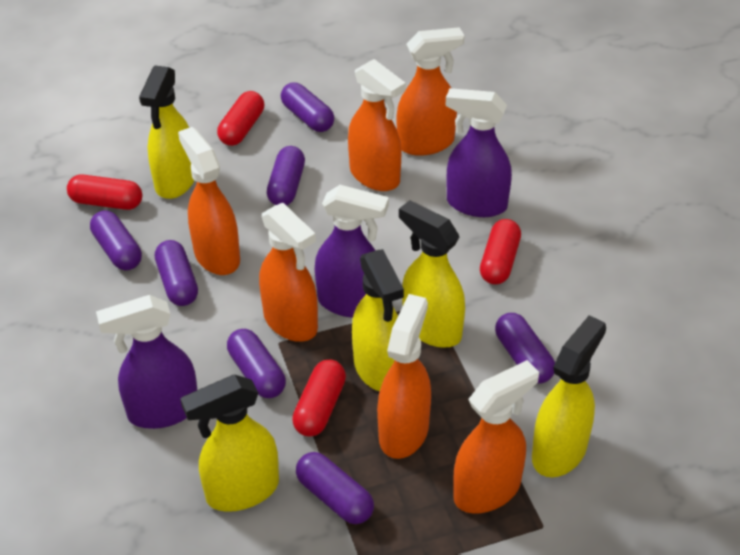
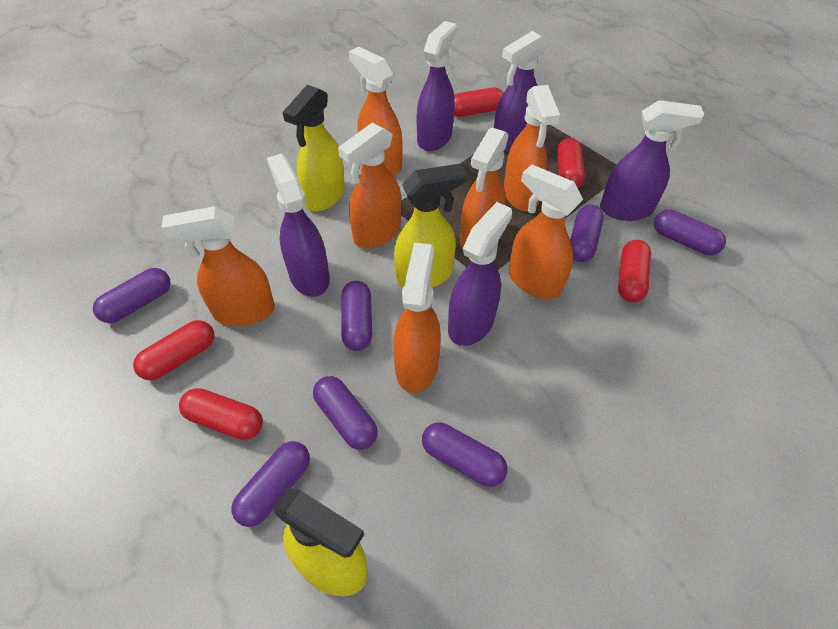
orange spray bottle: [178,127,240,275] [259,203,318,342] [348,59,406,191] [377,294,431,459] [397,27,464,156] [453,360,539,514] = 6 -> [161,206,275,326] [338,122,401,248] [349,47,403,175] [393,242,441,393] [460,127,509,249] [504,85,560,211] [509,165,583,299] = 7
purple spray bottle: [96,295,197,429] [315,185,389,318] [445,88,512,217] = 3 -> [267,154,330,297] [417,21,457,151] [448,202,512,346] [494,31,547,152] [600,100,704,221] = 5
red capsule: [67,174,142,210] [217,91,264,146] [292,360,346,437] [480,219,521,284] = 4 -> [133,320,215,380] [179,388,263,440] [454,87,503,117] [557,138,585,188] [618,240,651,302] = 5
yellow spray bottle: [139,65,195,199] [180,375,279,512] [352,249,404,391] [399,200,465,348] [532,315,606,477] = 5 -> [274,487,368,596] [283,85,345,211] [394,164,466,288] = 3

